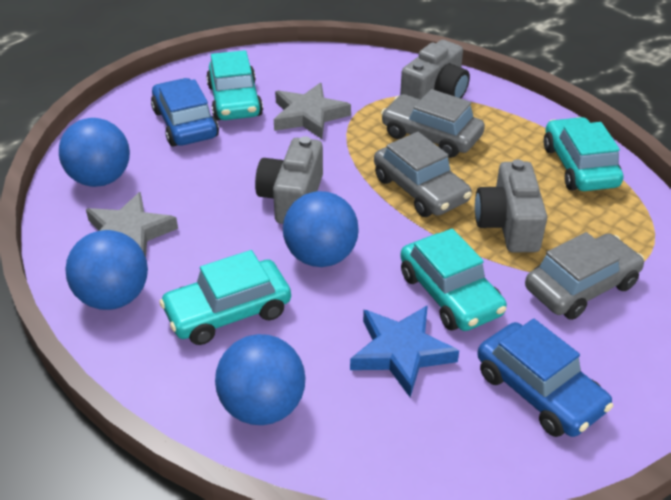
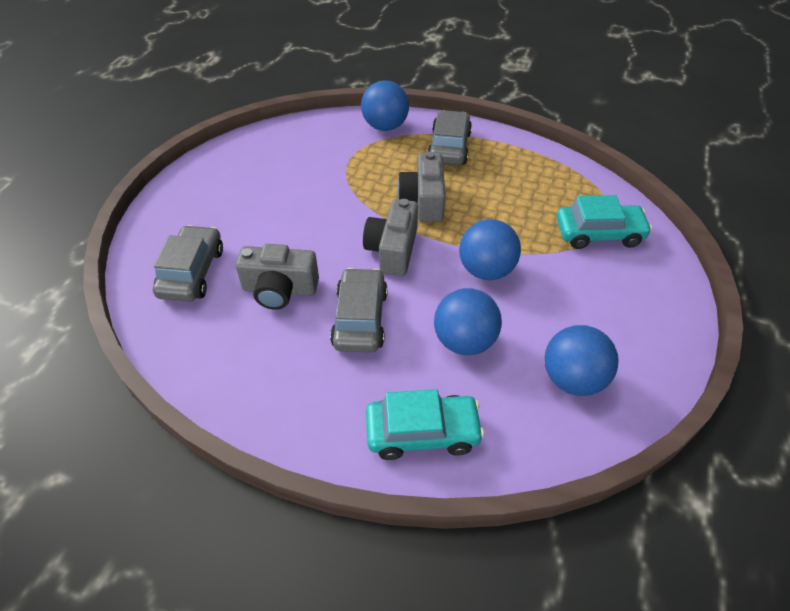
blue car: [151,78,219,147] [477,319,613,437] = 2 -> none = 0
blue star: [350,305,459,397] = 1 -> none = 0
grey star: [86,192,178,257] [274,83,351,139] = 2 -> none = 0
turquoise car: [159,250,291,345] [206,50,263,120] [400,228,507,331] [544,117,623,191] = 4 -> [366,389,484,460] [557,195,652,249] = 2

